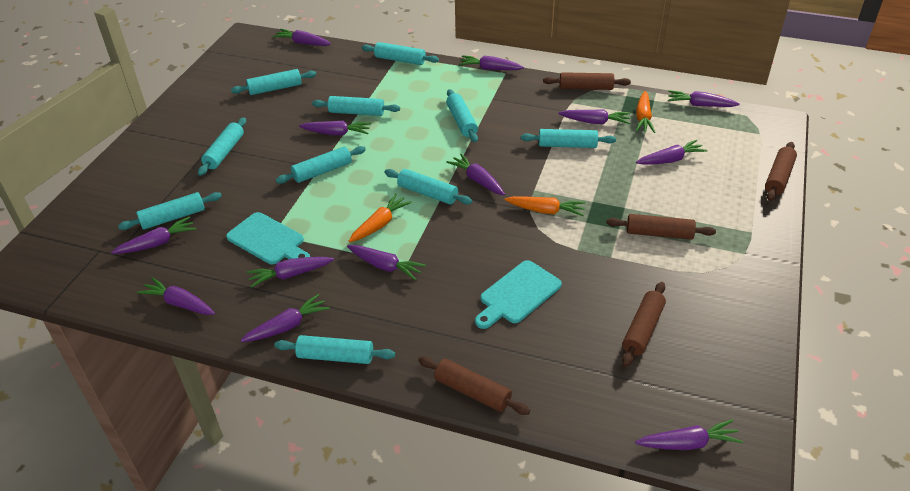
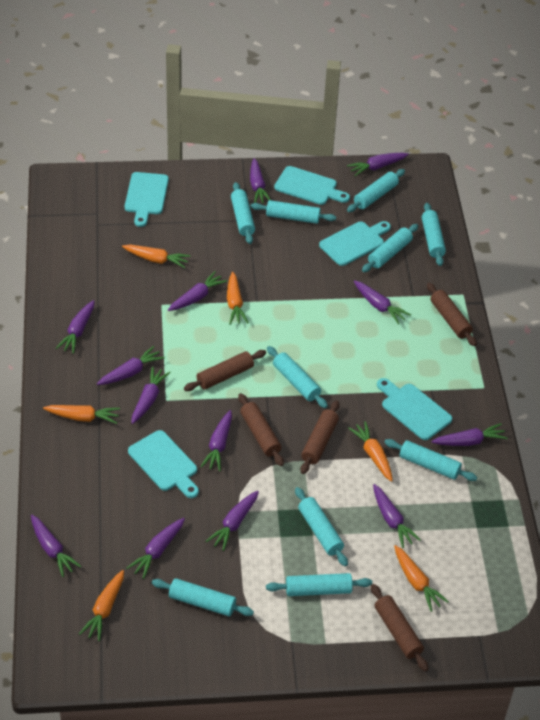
orange carrot: [349,194,412,242] [505,196,585,216] [636,91,655,133] = 3 -> [43,405,120,424] [79,570,124,641] [122,245,190,268] [227,272,249,325] [348,421,393,482] [394,545,449,612] = 6
turquoise cutting board: [226,212,310,264] [475,260,562,329] = 2 -> [125,172,169,227] [128,430,199,498] [274,166,350,205] [319,221,391,266] [377,378,452,440] = 5

